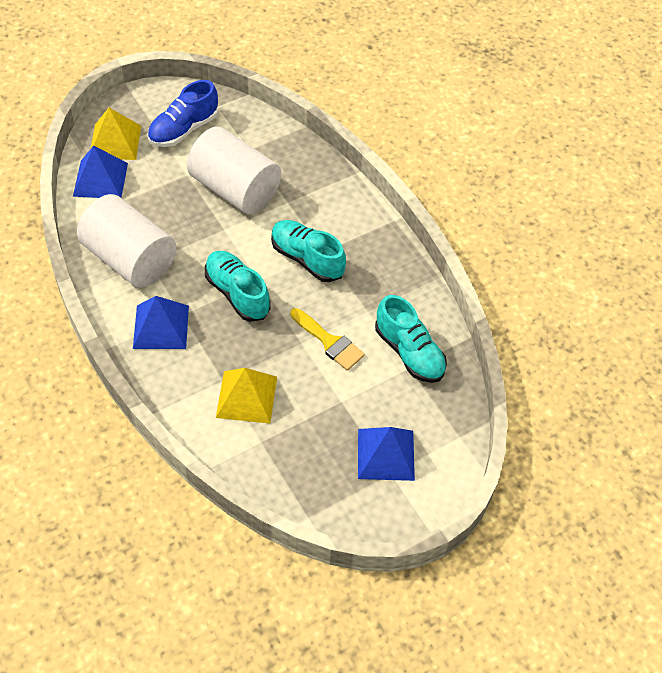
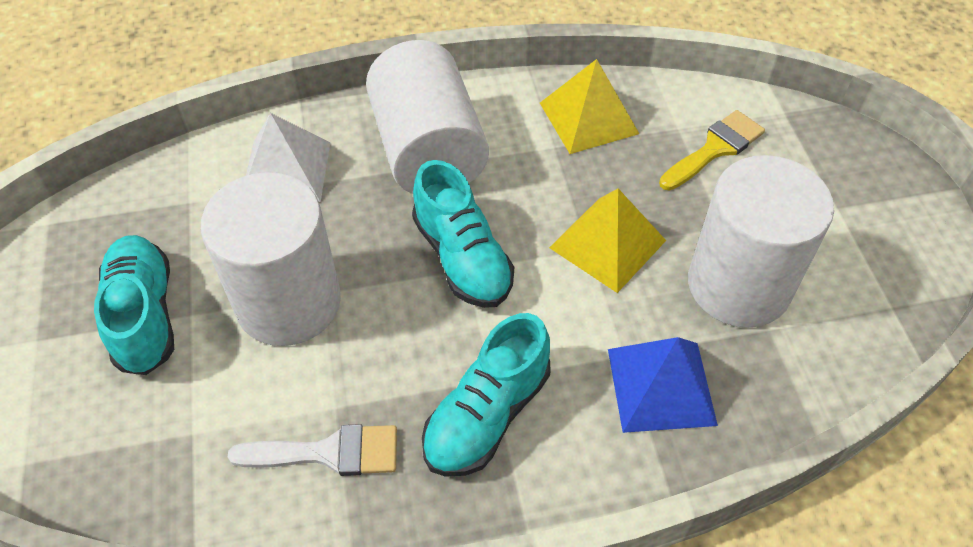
blue pyramid: [73,146,128,198] [133,296,189,349] [358,427,415,481] = 3 -> [608,337,718,433] = 1
blue shoe: [147,80,219,147] = 1 -> none = 0
white brush: none = 0 -> [228,424,397,476] = 1
white cylinder: [77,194,176,288] [187,126,281,214] = 2 -> [201,172,341,346] [366,40,489,194] [688,155,834,328] = 3
white pyramid: none = 0 -> [246,113,330,202] = 1

